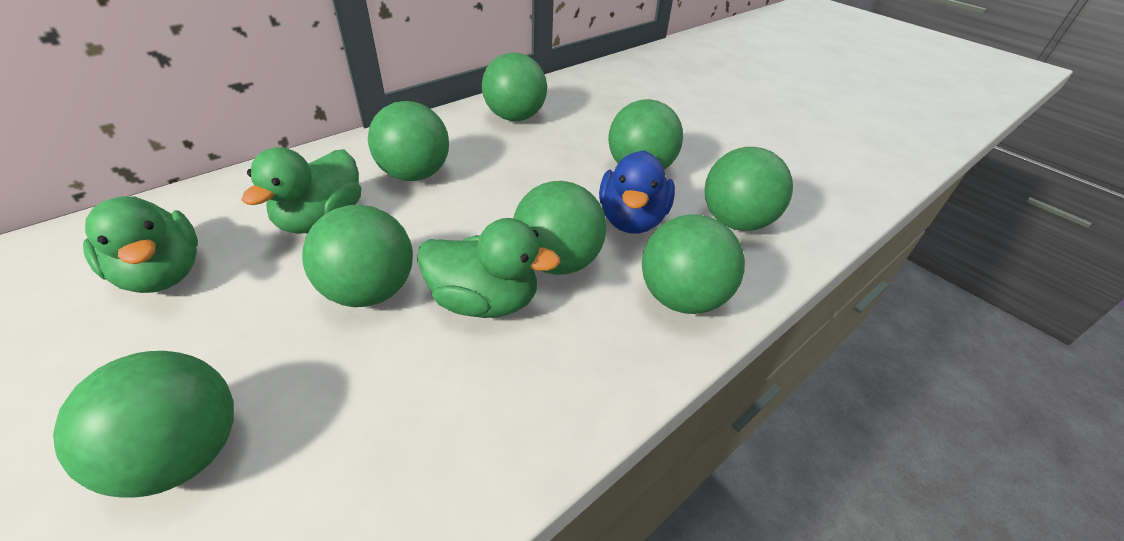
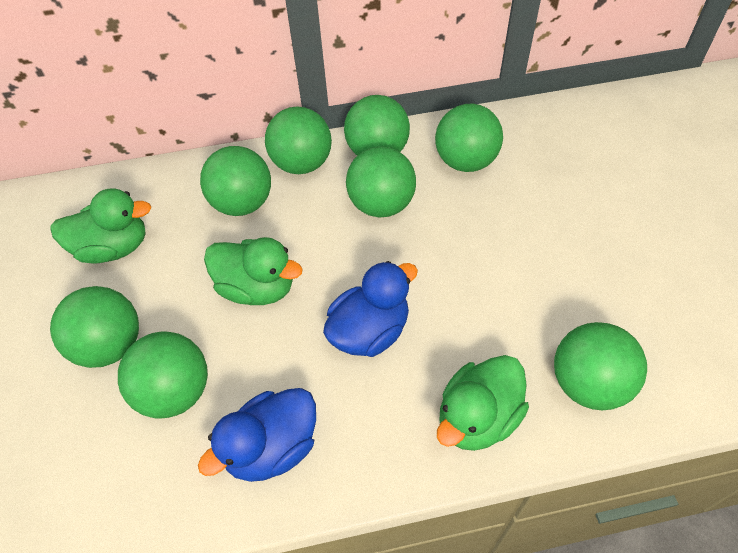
blue duck: [599,150,675,234] = 1 -> [198,388,316,482] [323,261,418,357] = 2

